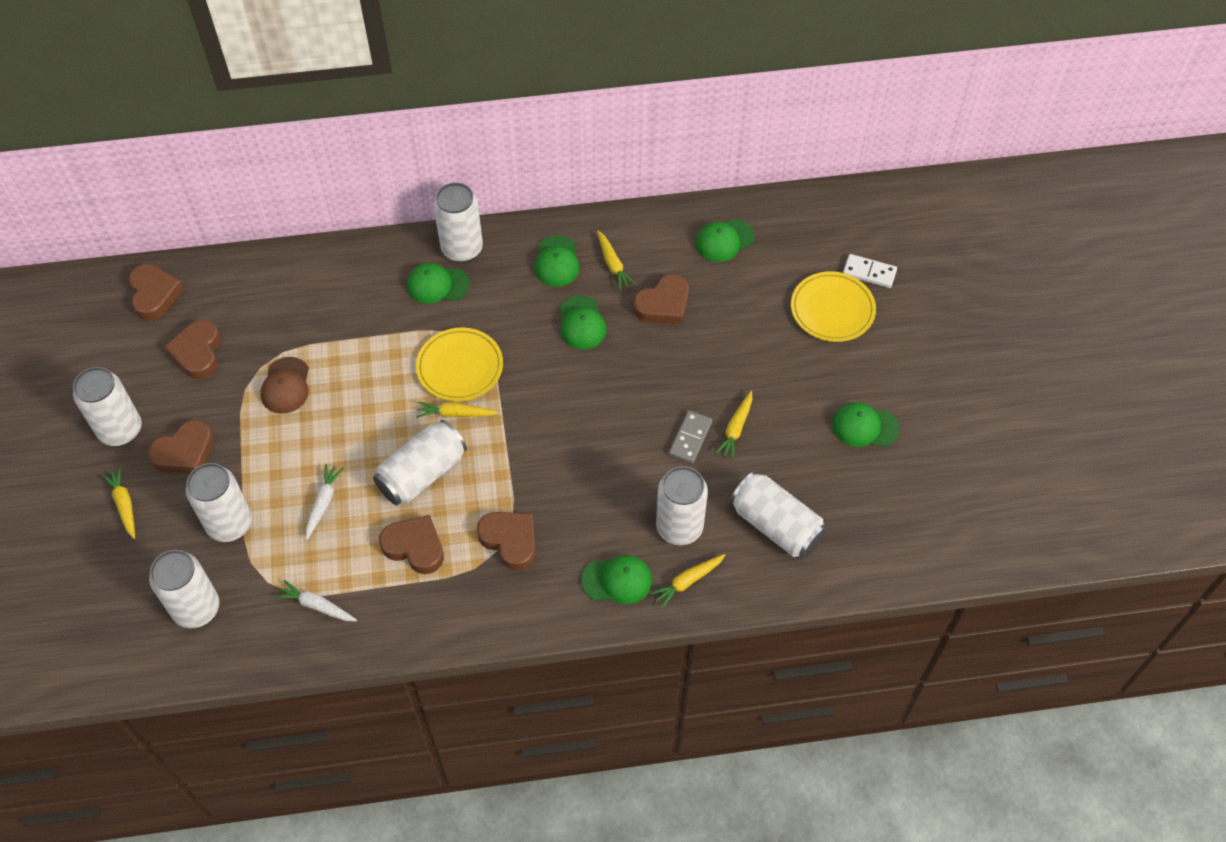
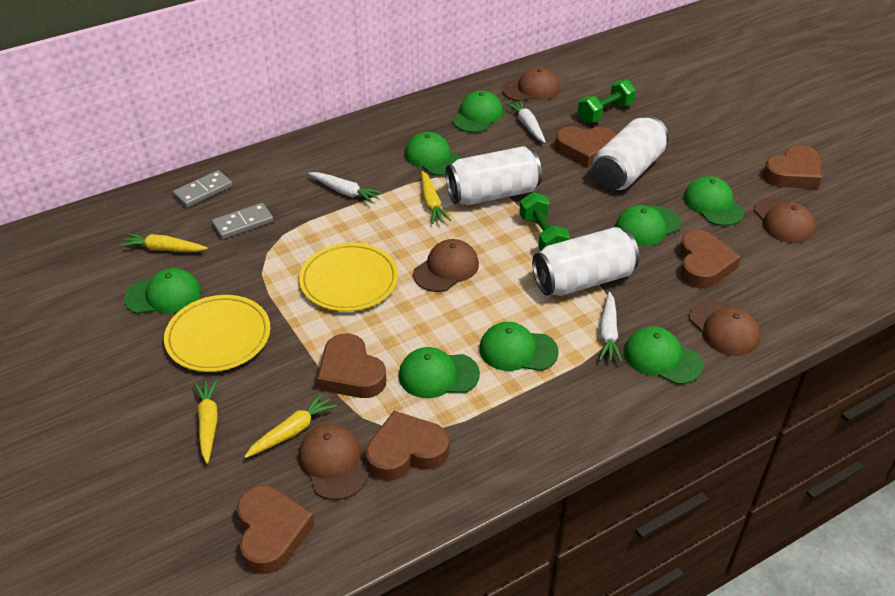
brown cap: [260,357,309,414] = 1 -> [298,424,368,500] [413,239,479,292] [502,67,560,102] [689,300,760,356] [754,197,815,243] = 5
green cap: [407,263,470,304] [534,235,580,287] [560,296,607,349] [581,555,652,604] [696,219,755,262] [832,402,900,447] = 6 -> [124,268,201,314] [399,347,480,398] [405,132,462,176] [452,90,503,133] [479,322,559,371] [615,205,681,246] [624,326,703,385] [684,176,744,226] = 8
green dumbbell: none = 0 -> [519,192,570,251] [578,79,636,123] = 2
grey domino: [669,411,712,464] = 1 -> [173,170,233,207] [212,203,274,239] = 2
white can: [73,367,142,446] [149,550,220,628] [186,463,252,542] [373,420,467,505] [434,182,483,262] [656,466,708,545] [730,472,827,558] = 7 -> [445,146,542,205] [532,227,640,296] [593,116,669,190] = 3
white carrot: [274,580,357,621] [306,464,344,540] = 2 -> [308,172,383,204] [505,100,546,143] [599,292,622,362] = 3
white domino: [843,254,897,288] = 1 -> none = 0
yellow carrot: [102,467,135,539] [416,401,498,418] [597,231,636,290] [650,554,725,608] [715,391,752,460] = 5 -> [119,233,208,252] [194,379,218,464] [244,392,337,458] [421,171,451,224] = 4

